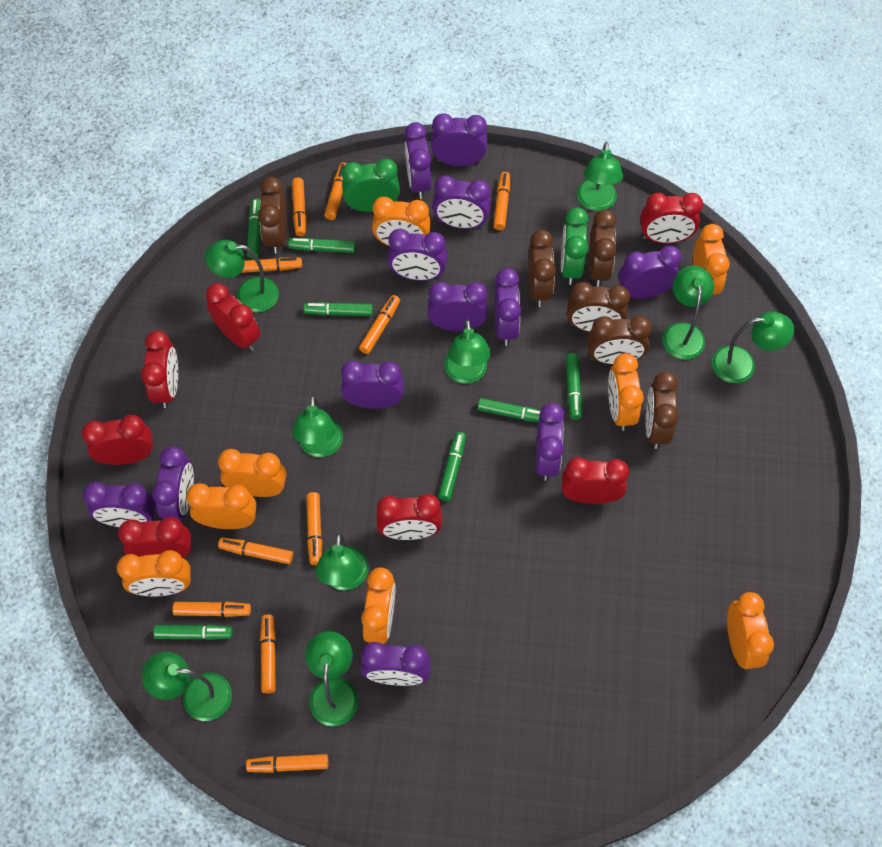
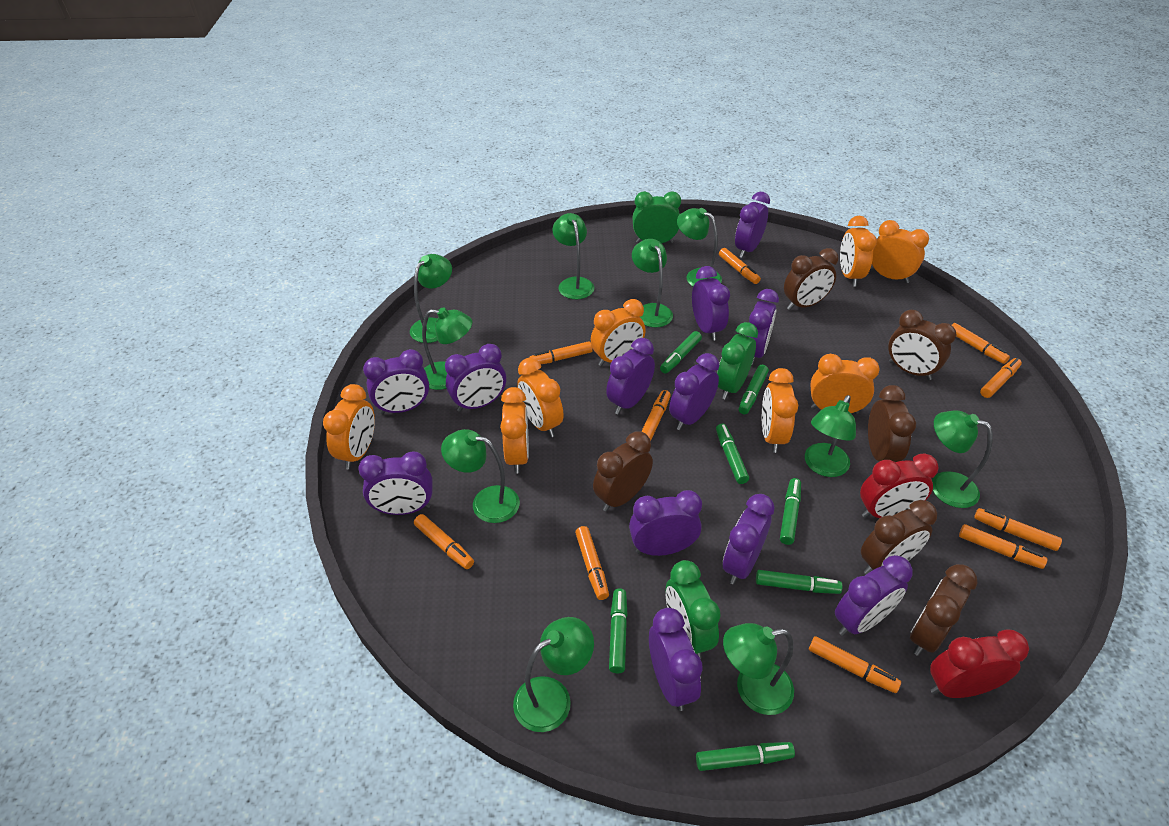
green clock: [342,159,400,212] [561,207,589,285] = 2 -> [632,191,681,243] [666,560,721,659] [717,322,758,400] = 3
green lamp: [142,652,232,721] [205,240,279,313] [292,395,343,457] [305,631,358,726] [316,532,369,590] [444,319,491,384] [577,142,623,211] [662,265,714,360] [712,311,794,383] = 9 -> [410,254,452,343] [422,307,472,390] [441,429,520,523] [513,617,594,732] [552,213,594,299] [632,239,673,327] [677,208,722,286] [723,623,794,715] [805,395,856,477] [932,411,993,508] = 10
red clock: [81,415,153,465] [118,517,191,558] [141,331,178,408] [206,283,261,351] [377,494,442,540] [562,457,629,504] [640,193,703,243] = 7 -> [860,454,939,518] [930,629,1029,698] = 2

